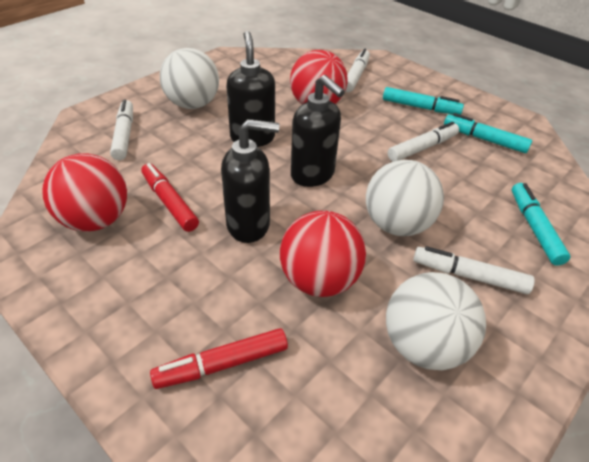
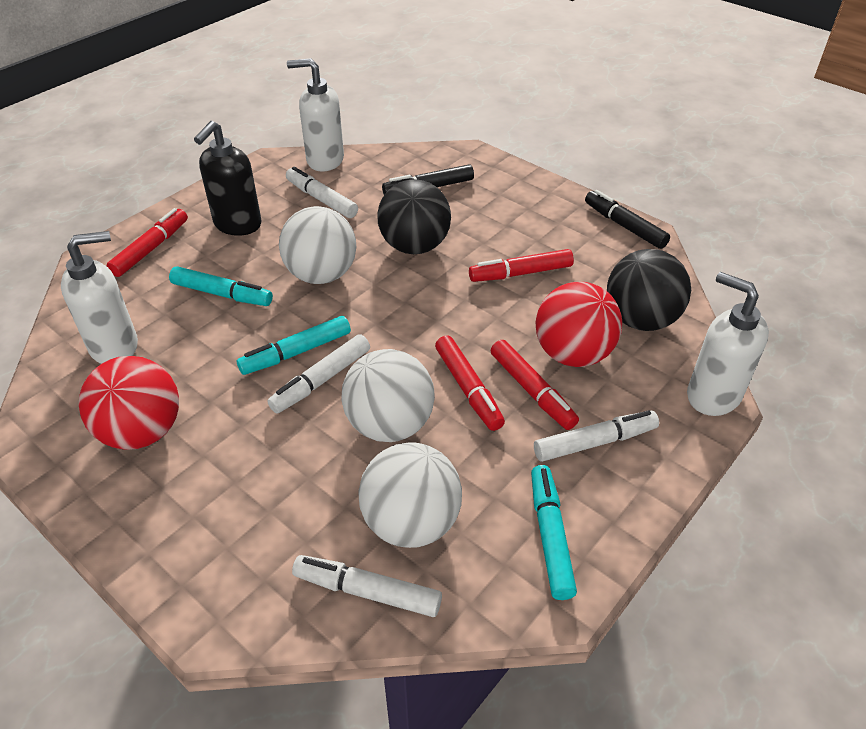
black ball: none = 0 -> [377,179,451,254] [607,249,691,331] = 2
black marker: none = 0 -> [382,164,474,195] [585,190,670,249] = 2
black soap dispenser: [221,119,279,243] [226,31,275,147] [291,75,345,187] = 3 -> [194,121,262,236] = 1
red ball: [42,154,127,232] [280,211,366,297] [290,50,348,104] = 3 -> [79,356,179,450] [535,282,622,367] = 2
red marker: [142,163,199,232] [150,328,288,389] = 2 -> [107,208,188,277] [435,335,505,431] [469,249,574,282] [490,340,579,430] = 4
white soap dispenser: none = 0 -> [61,231,138,364] [287,58,344,171] [687,272,769,416] = 3

